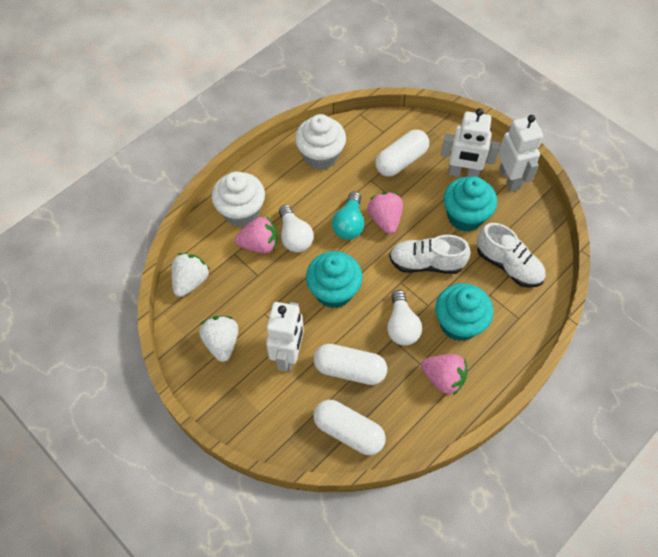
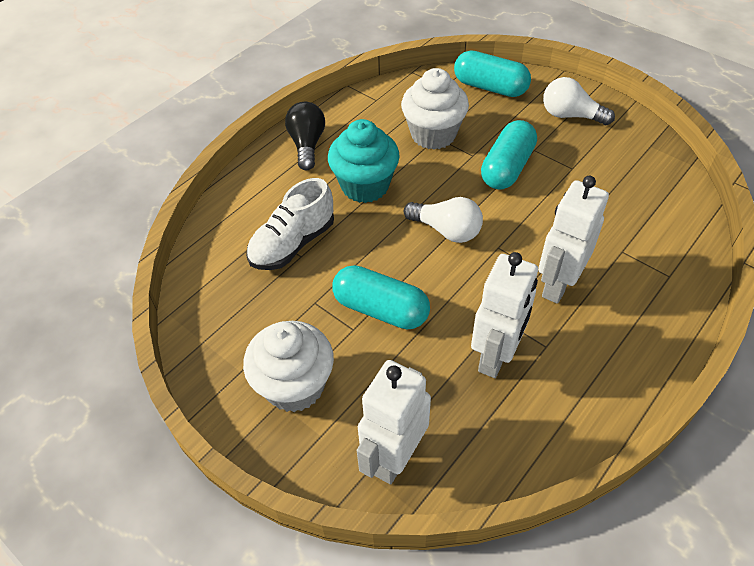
black light bulb: none = 0 -> [285,102,325,171] = 1
pink strawberry: [235,217,277,253] [367,192,403,234] [421,354,468,395] = 3 -> none = 0
turquoise capsule: none = 0 -> [332,265,430,329] [454,50,531,97] [481,120,537,190] = 3
turquoise cupcake: [306,251,363,308] [435,283,493,341] [444,176,497,232] = 3 -> [328,119,400,203] = 1
turquoise light bulb: [332,192,364,240] = 1 -> none = 0
white capsule: [313,400,386,455] [314,344,387,385] [375,130,429,177] = 3 -> none = 0
white shoe: [389,235,471,274] [477,223,546,288] = 2 -> [246,178,334,270] = 1
white strawberry: [171,253,209,297] [199,316,239,362] = 2 -> none = 0

